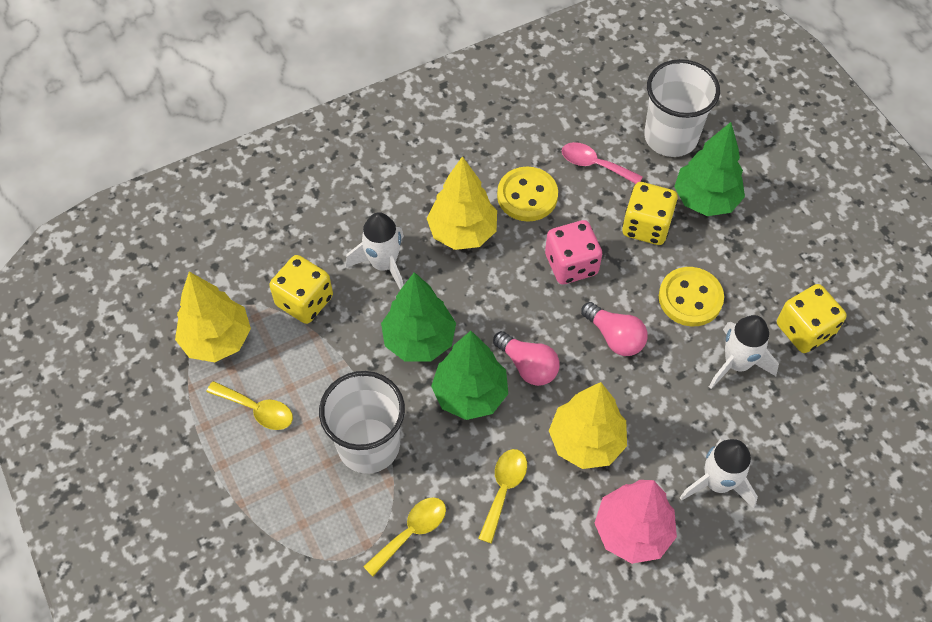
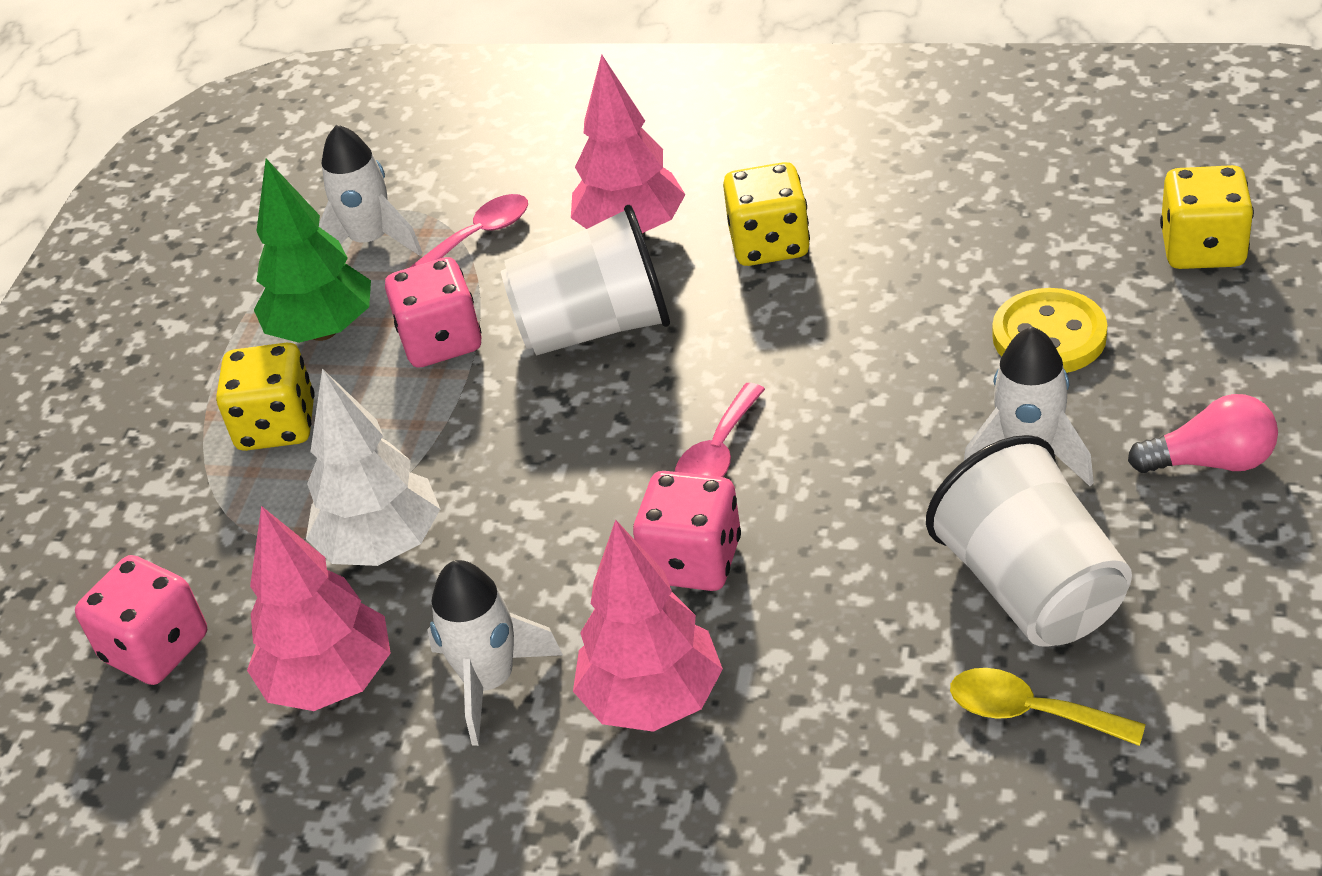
green tree: [381,272,456,361] [431,331,508,420] [674,122,745,216] = 3 -> [254,159,371,343] = 1
pink dice: [545,220,602,284] = 1 -> [75,555,207,685] [385,257,482,368] [633,471,741,591] = 3
pink light bulb: [493,331,560,386] [581,302,648,356] = 2 -> [1128,394,1278,473] = 1
pink spoon: [562,142,643,184] = 1 -> [409,194,528,268] [675,383,765,477] = 2
pink tree: [595,480,677,564] = 1 -> [247,506,391,711] [571,54,686,234] [573,520,723,732] = 3
white tree: none = 0 -> [306,369,440,566] = 1
yellow button: [497,167,558,222] [659,267,724,326] = 2 -> [992,288,1107,373] = 1
yellow spoon: [207,381,293,430] [363,497,446,576] [478,449,527,544] = 3 -> [950,668,1146,746] = 1
yellow tree: [175,272,251,362] [426,156,497,250] [549,382,627,469] = 3 -> none = 0

